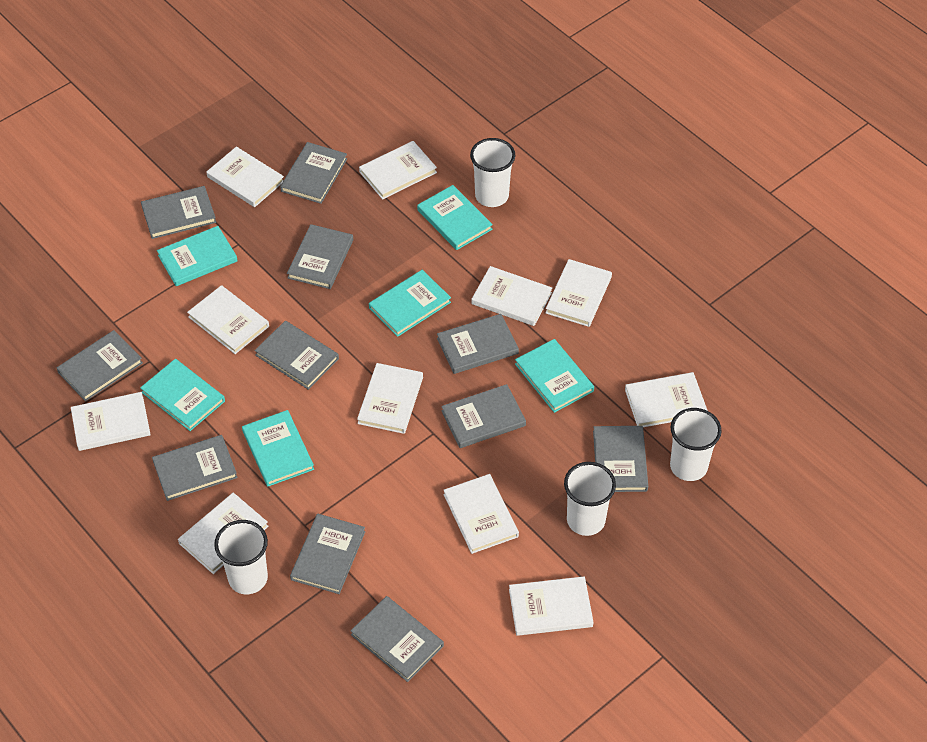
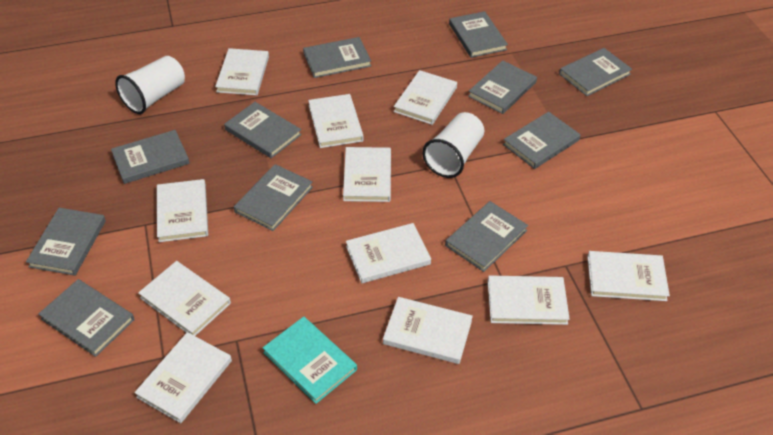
turquoise book: [140,359,225,431] [157,226,237,286] [242,410,314,487] [369,270,451,337] [417,185,493,250] [515,339,594,413] = 6 -> [263,316,357,404] = 1
white cup: [214,520,268,594] [470,138,515,207] [564,462,616,536] [670,408,722,481] = 4 -> [115,56,185,114] [422,112,484,178] = 2

